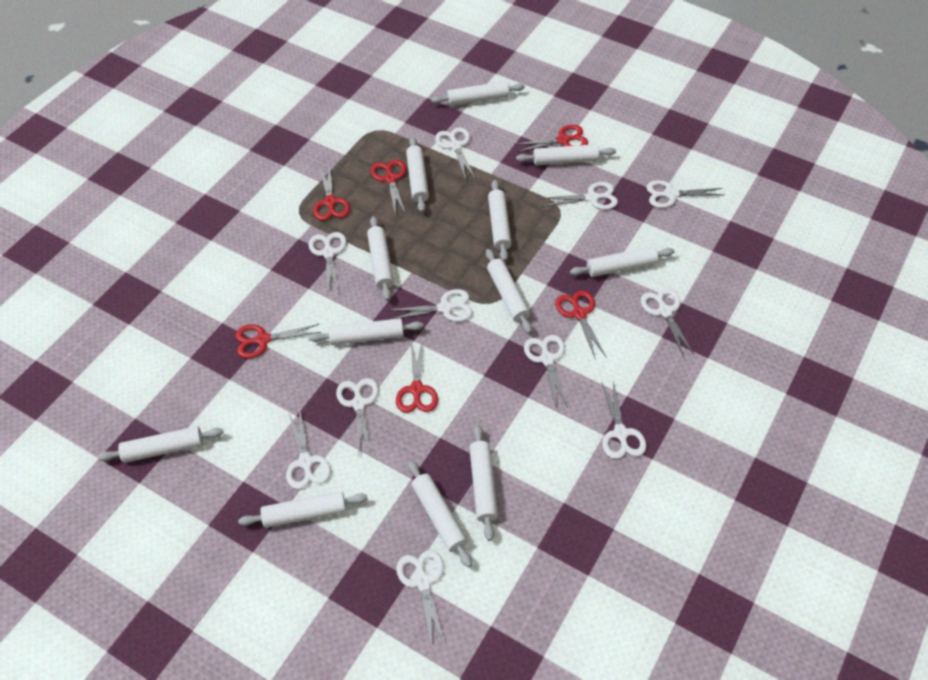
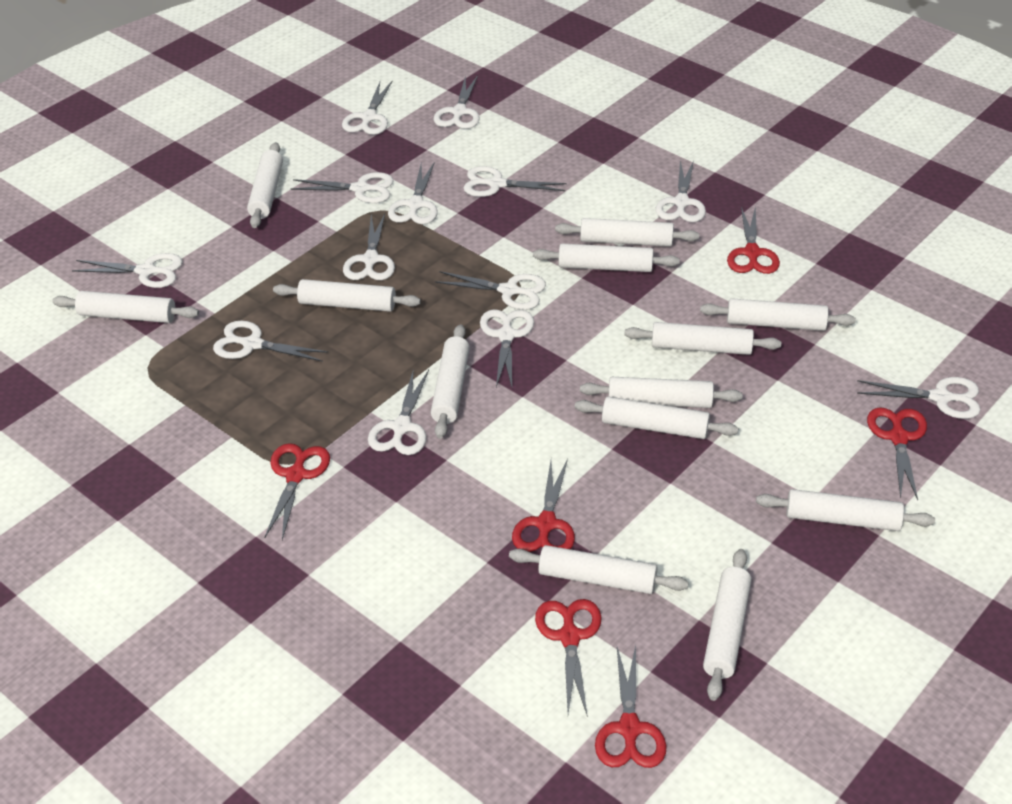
white rolling pin: [97,426,223,463] [238,491,368,528] [309,318,423,345] [367,216,394,301] [406,137,429,212] [408,460,472,568] [431,81,525,106] [469,425,498,541] [486,249,532,333] [488,180,512,261] [516,144,616,165] [570,246,674,277] = 12 -> [52,291,199,323] [247,142,283,228] [273,279,421,312] [431,324,470,439] [509,545,689,594] [533,244,680,272] [555,218,699,247] [575,396,738,439] [580,377,742,408] [624,322,781,355] [700,298,856,331] [703,549,751,701] [756,489,935,531] = 13
white scissors: [286,411,331,489] [309,232,347,294] [336,378,379,457] [389,289,473,322] [396,550,445,647] [435,127,475,180] [524,335,568,408] [540,182,618,210] [601,380,647,459] [641,288,694,357] [646,180,723,208] = 11 -> [72,253,183,288] [213,320,329,362] [291,172,394,203] [342,81,392,135] [343,213,395,280] [368,368,429,455] [388,162,438,224] [433,75,479,129] [435,271,546,310] [464,166,567,197] [480,309,534,387] [656,160,706,222] [857,377,980,419] = 13

